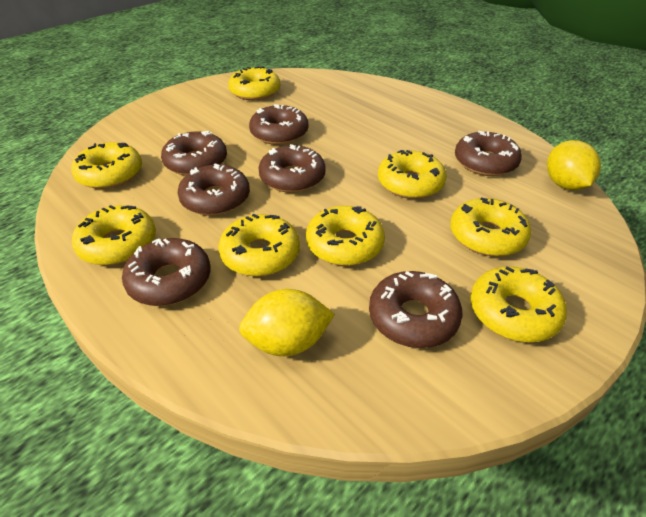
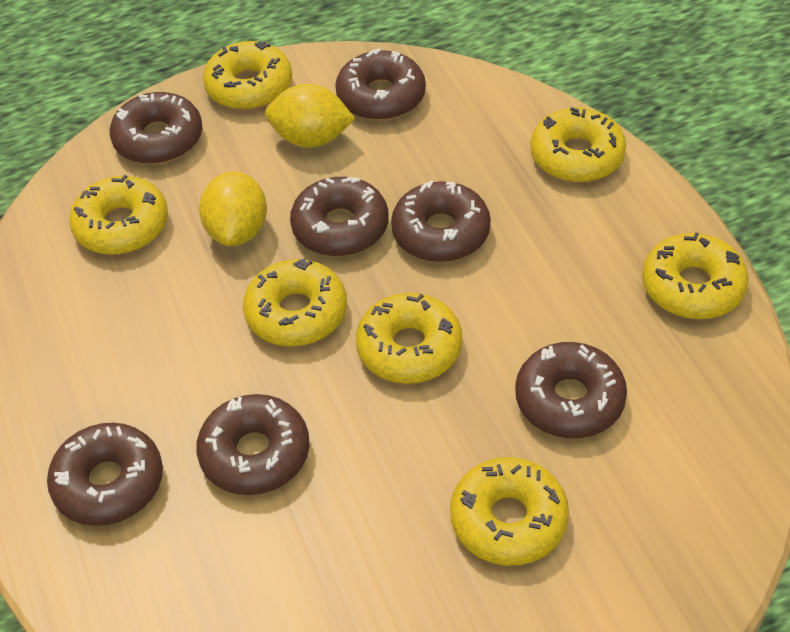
yellow donut: [71,142,142,189] [72,205,156,265] [219,214,300,276] [228,66,280,100] [306,206,385,266] [378,150,447,199] [451,197,531,256] [470,267,567,342] = 8 -> [69,175,168,255] [203,41,292,110] [243,259,347,347] [356,293,462,384] [450,457,569,566] [530,107,626,182] [642,233,749,319] = 7

